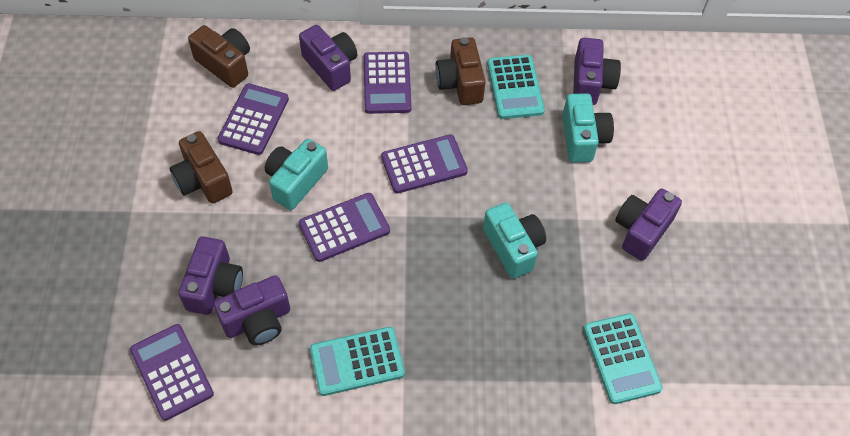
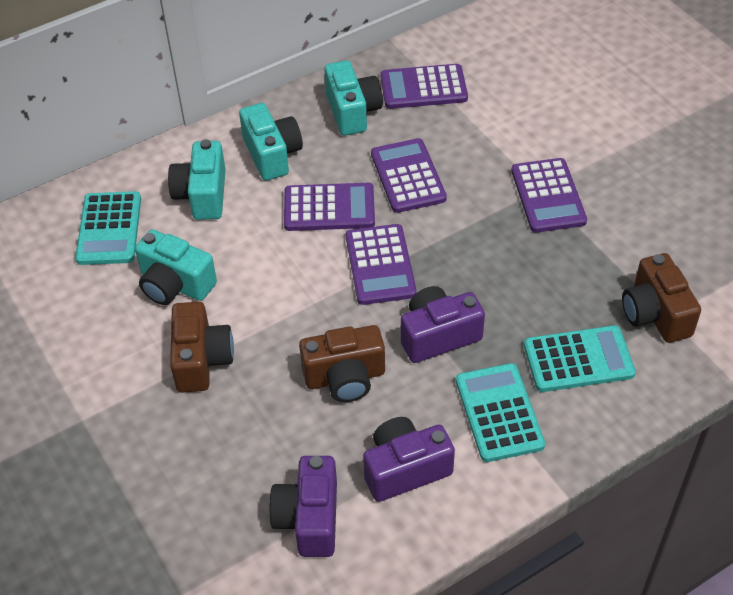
purple camera: [178,236,243,315] [214,275,290,345] [299,25,357,91] [573,38,621,105] [615,188,682,261] = 5 -> [269,456,337,557] [363,417,455,502] [401,286,485,363] = 3
turquoise camera: [265,139,328,210] [483,203,546,279] [562,93,614,163] = 3 -> [135,229,217,305] [168,139,226,220] [239,103,303,181] [324,60,383,136] = 4

